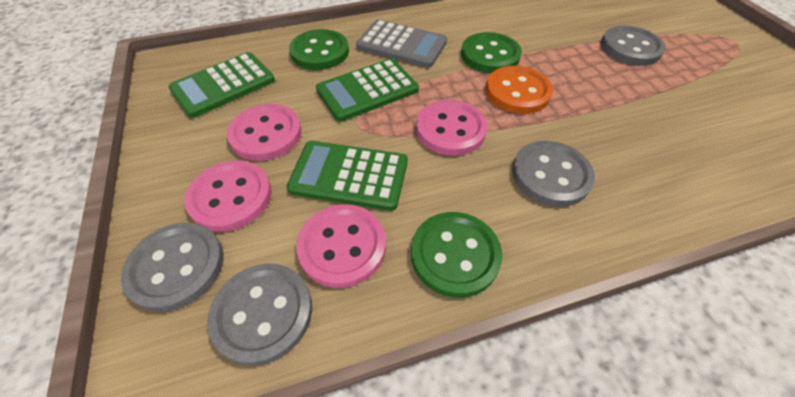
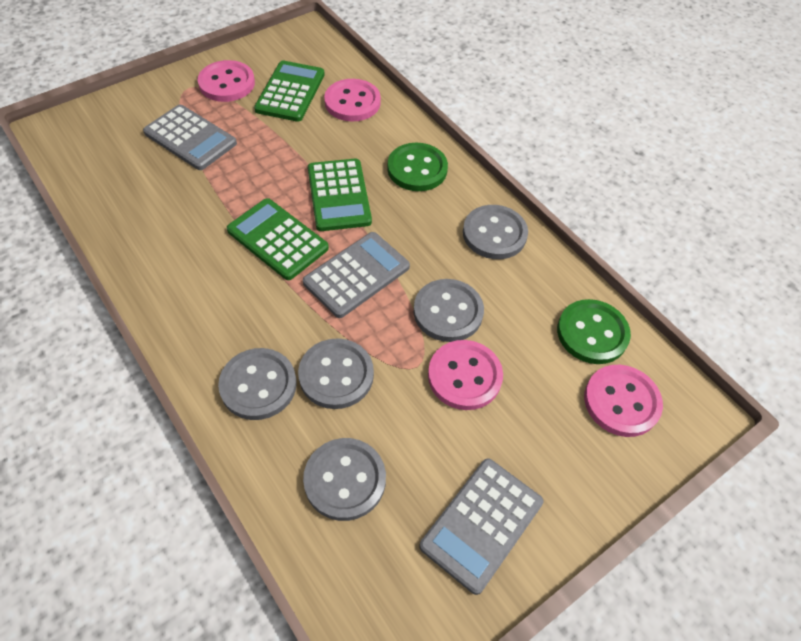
green button: [289,29,349,70] [411,212,502,298] [461,32,522,73] = 3 -> [387,143,448,191] [557,299,631,364] = 2
grey button: [121,223,224,311] [207,263,312,366] [512,141,595,207] [601,26,666,66] = 4 -> [218,348,297,420] [298,338,374,409] [303,438,386,521] [414,279,484,342] [463,205,528,259] = 5
grey calculator: [356,20,447,68] = 1 -> [143,104,237,170] [303,232,410,318] [419,458,543,595] = 3
orange button: [485,66,553,114] = 1 -> none = 0

